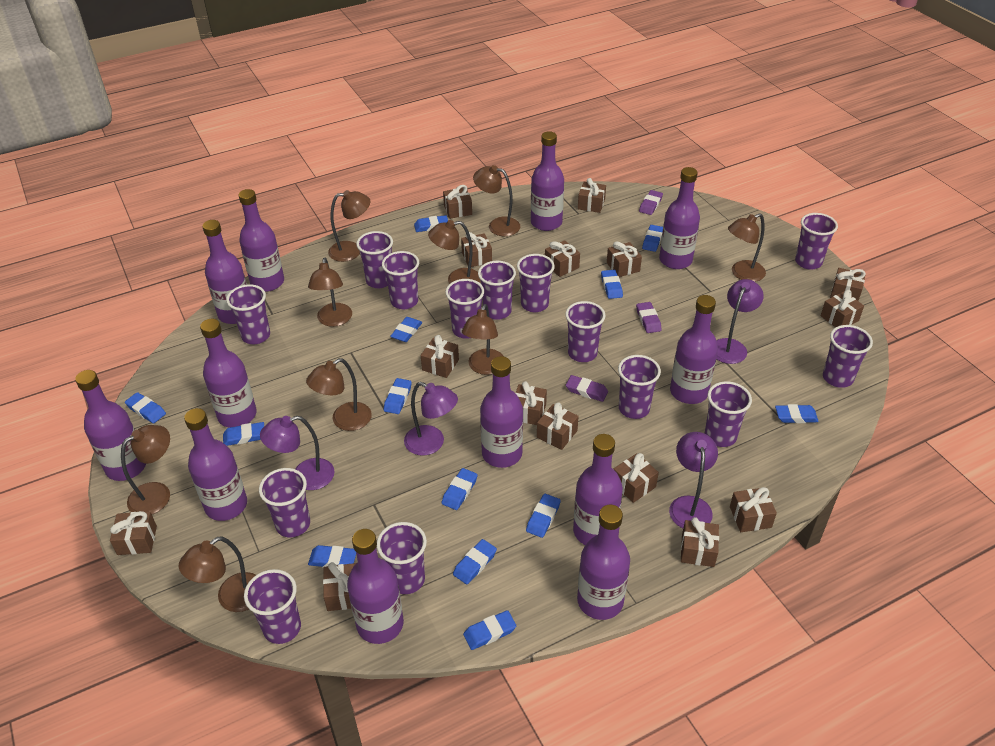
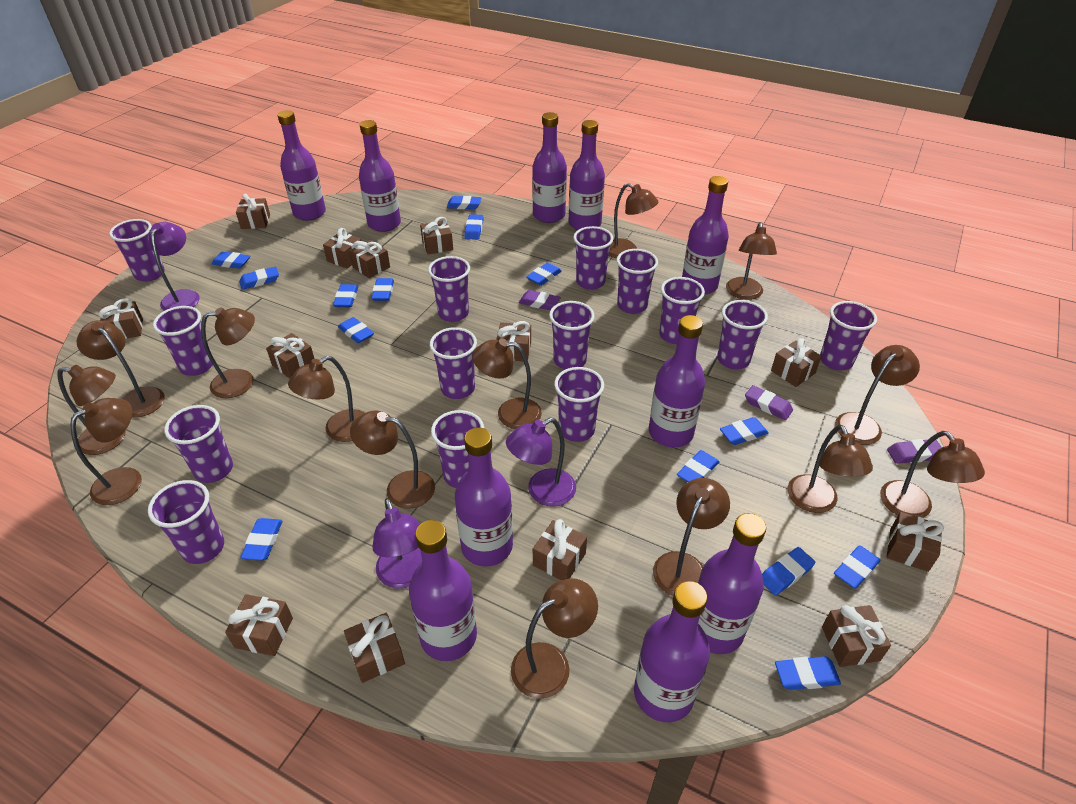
blue eraser: [125,392,166,423] [223,422,264,446] [308,545,356,568] [384,378,412,414] [390,317,422,342] [414,215,448,232] [442,468,478,510] [453,539,497,584] [463,610,516,650] [526,494,561,538] [601,270,623,299] [642,225,663,252] [775,404,819,423] = 13 -> [211,251,250,269] [239,267,279,290] [241,518,283,560] [333,284,358,307] [338,317,374,343] [371,278,394,301] [447,196,481,209] [464,214,483,240] [526,263,562,286] [677,450,720,482] [720,417,768,445] [762,547,815,595] [775,656,841,690] [834,545,881,589] = 14
brown gift: [110,511,157,555] [323,562,356,611] [421,335,459,378] [443,185,472,219] [461,232,492,267] [516,381,547,425] [537,402,579,450] [545,240,580,277] [578,178,606,213] [607,241,642,277] [614,453,659,503] [681,517,719,567] [730,487,777,532] [821,290,864,327] [830,268,866,301] = 15 -> [99,298,143,339] [225,594,293,656] [236,194,270,229] [266,333,315,378] [323,228,361,269] [344,613,405,683] [349,240,390,278] [420,217,453,255] [496,321,531,361] [533,519,587,580] [771,338,822,387] [822,605,891,667] [887,512,944,572] = 13
brown lamp: [121,425,170,514] [178,536,256,612] [306,358,372,431] [308,258,352,327] [328,190,370,262] [428,220,481,284] [462,304,504,375] [473,165,520,236] [728,213,766,282] = 9 -> [57,365,126,455] [70,398,142,505] [77,320,165,418] [201,307,255,398] [288,356,365,442] [350,411,435,509] [472,339,542,429] [511,578,598,699] [609,183,658,258] [653,478,730,596] [726,222,777,300] [788,425,873,513] [835,345,920,445] [880,431,985,518] = 14
purple bottle: [75,370,146,481] [184,408,247,521] [200,319,257,428] [202,220,247,324] [239,189,284,292] [347,529,404,644] [480,356,523,468] [531,131,564,231] [573,434,623,545] [577,505,630,620] [659,167,700,269] [670,295,718,404] = 12 -> [277,110,326,221] [359,120,401,232] [409,520,477,661] [455,428,513,567] [532,112,567,223] [569,120,605,230] [634,581,710,722] [649,315,705,447] [682,176,729,295] [698,513,766,654] = 10
purple lamp: [260,416,334,490] [404,382,458,456] [669,432,718,528] [716,279,764,364] = 4 -> [148,222,200,311] [372,498,422,589] [506,418,576,507] = 3

